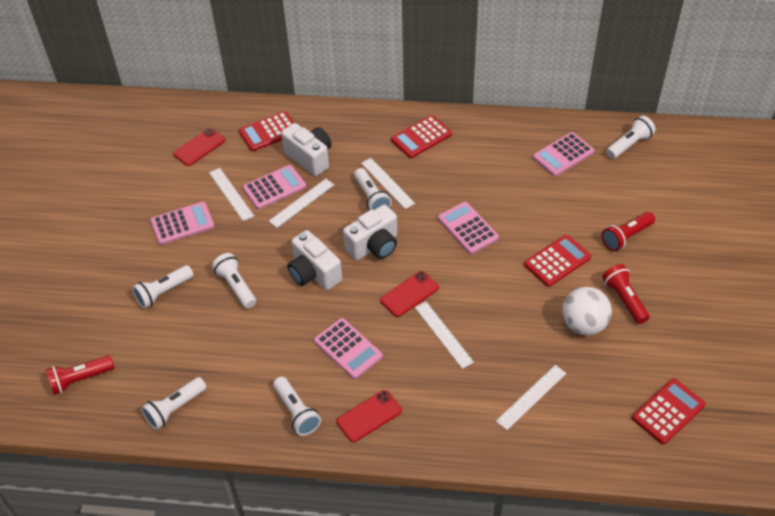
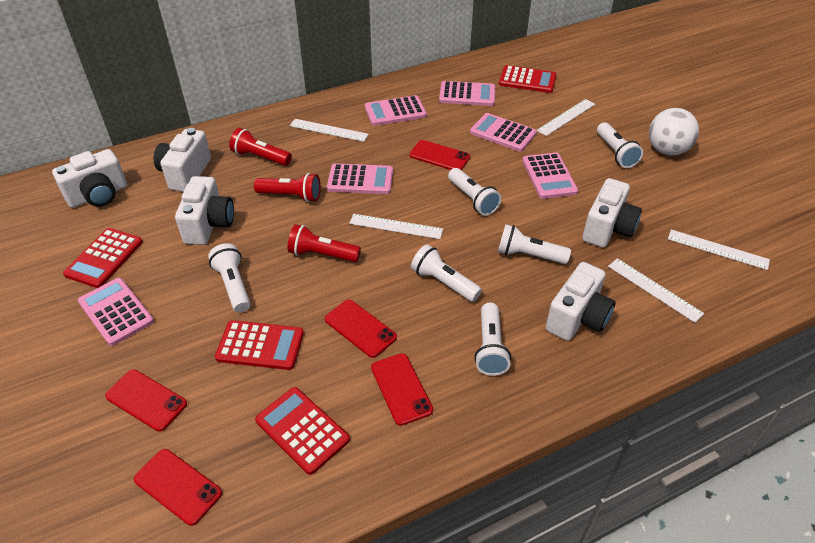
pink calculator: [150,202,214,245] [243,165,306,209] [314,318,383,379] [438,202,499,254] [533,132,595,176] = 5 -> [78,278,154,346] [327,163,393,194] [365,95,427,126] [439,81,495,106] [470,113,537,152] [522,153,578,199] = 6
red phone: [173,128,225,166] [336,390,402,442] [380,271,439,317] = 3 -> [105,369,187,432] [134,449,222,526] [325,300,397,358] [371,353,433,426] [409,140,470,170] = 5
white camera: [281,123,332,176] [288,230,342,290] [343,205,397,260] = 3 -> [52,149,127,208] [154,128,211,192] [175,176,234,245] [546,262,616,341] [582,178,642,247] = 5

